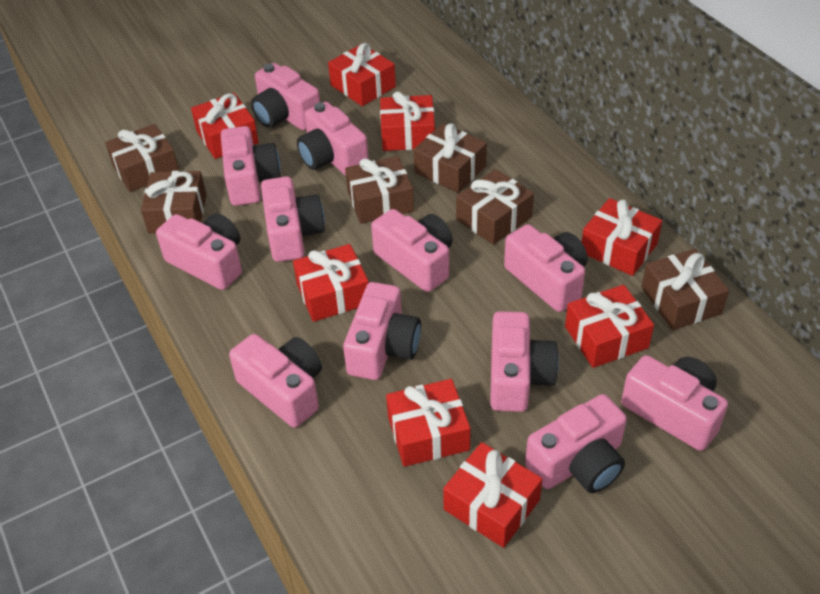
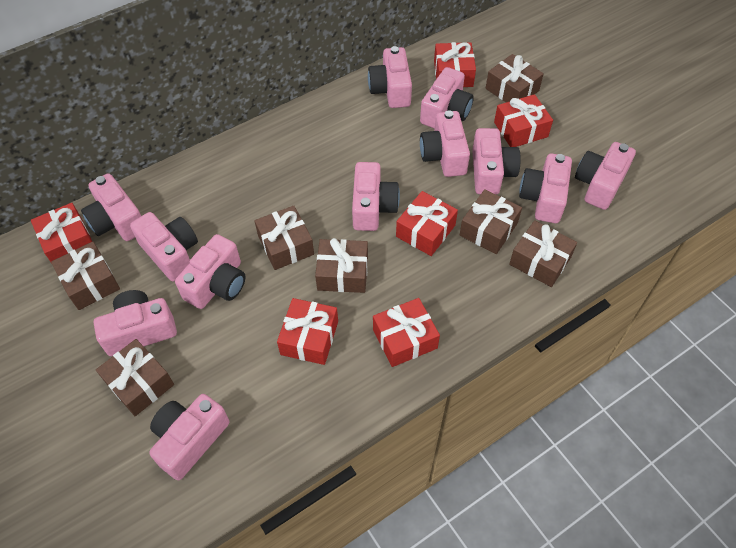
brown gift: [105,124,179,192] [141,171,207,234] [345,156,414,224] [414,123,487,193] [456,169,534,245] [641,249,729,330] = 6 -> [51,242,120,310] [96,339,174,416] [254,206,314,270] [315,238,368,293] [460,189,522,254] [486,54,544,102] [509,220,577,287] = 7
red gift: [191,93,259,159] [293,244,369,322] [328,43,396,106] [380,91,435,151] [386,379,471,467] [443,442,542,548] [565,285,654,368] [582,198,662,276] = 8 -> [31,203,92,262] [277,298,338,365] [373,298,440,367] [396,191,458,256] [434,42,476,87] [494,94,553,147] = 6

